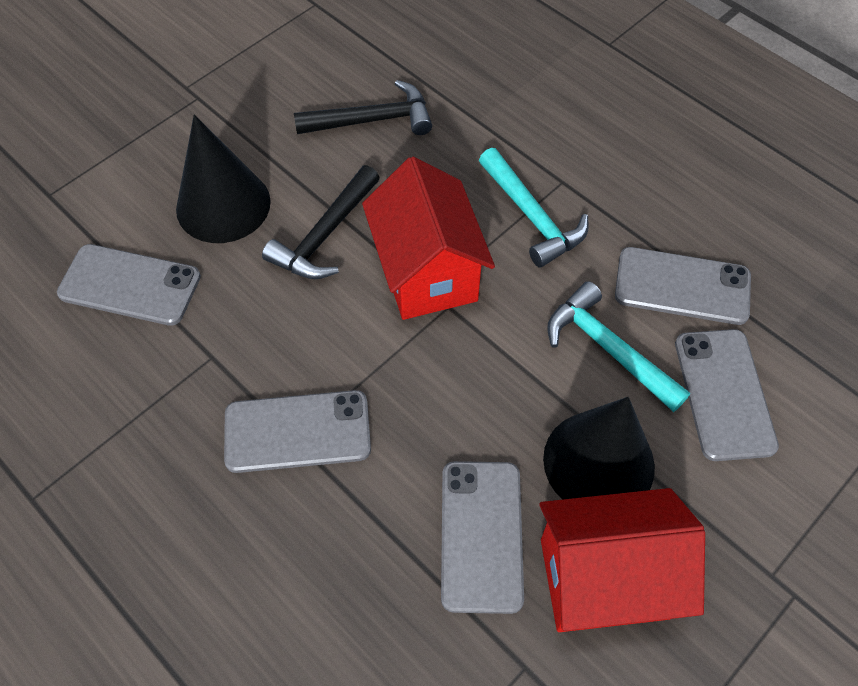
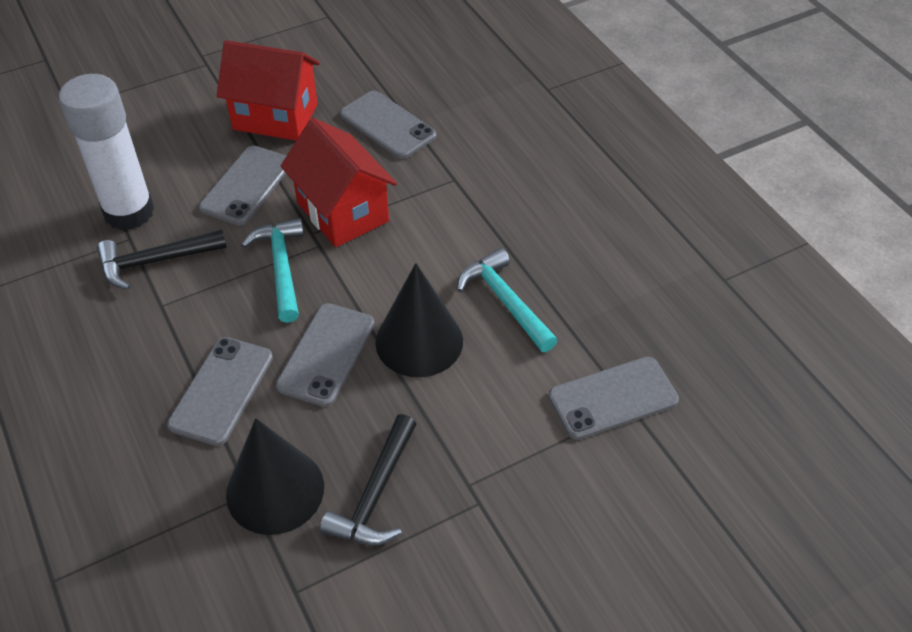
white glue stick: none = 0 -> [59,74,155,230] = 1

